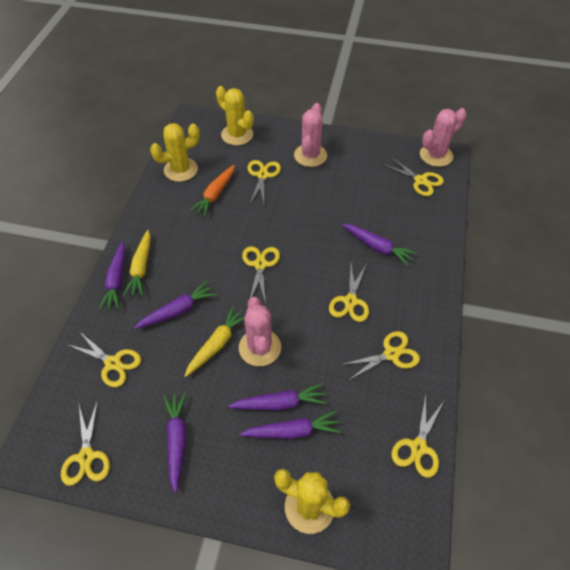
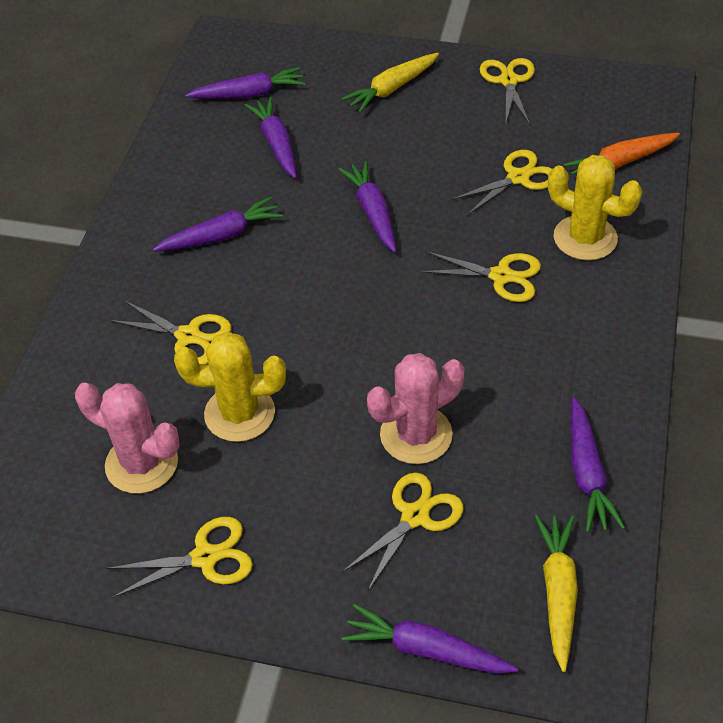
pink cactus: [239,297,281,366] [294,103,327,167] [420,108,467,167] = 3 -> [75,383,180,494] [367,353,465,464] = 2
yellow cactus: [150,123,200,182] [216,86,254,145] [274,469,350,534] = 3 -> [174,332,286,442] [548,155,642,261] = 2
yellow scissors: [61,400,110,486] [68,331,141,387] [242,246,280,304] [247,160,281,205] [329,263,369,322] [340,331,420,381] [382,156,444,196] [392,395,444,478] = 8 -> [106,517,253,598] [109,300,231,365] [342,473,464,591] [419,251,541,302] [451,150,552,215] [479,58,535,125] = 6

